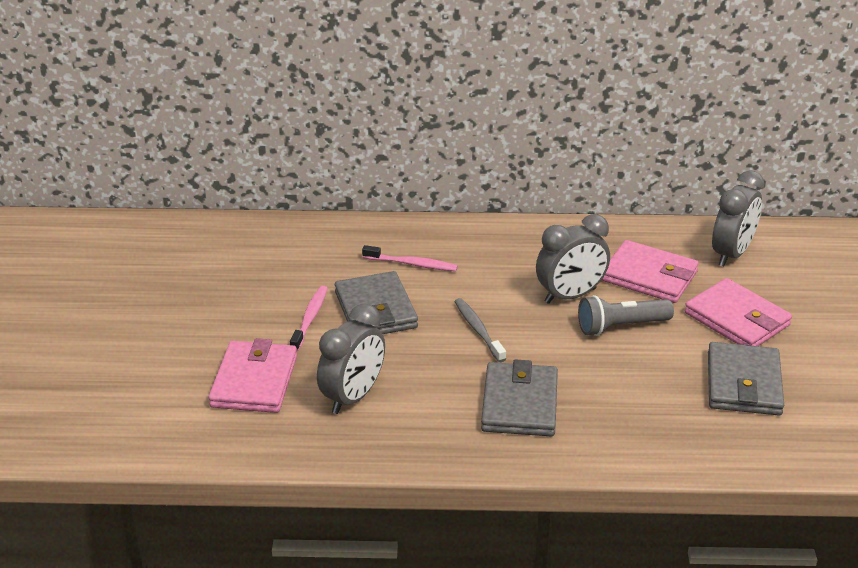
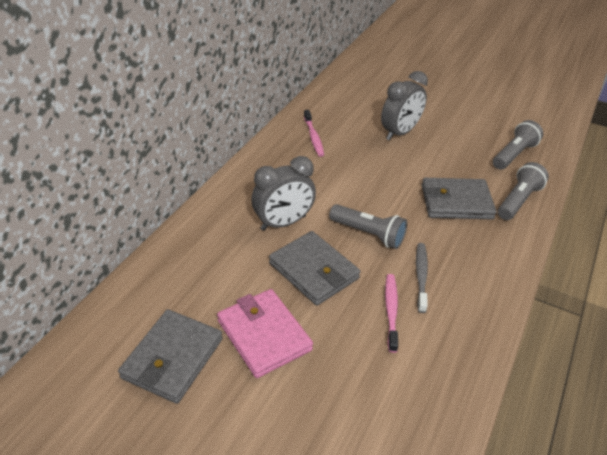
grey clock: [317,304,385,414] [536,214,610,304] [712,170,764,266] = 3 -> [251,156,316,230] [381,71,428,140] = 2
grey flashlight: [578,295,674,336] = 1 -> [329,204,407,249] [493,120,543,170] [498,162,549,220] = 3
pink wallet: [208,338,297,413] [602,240,699,303] [685,278,792,346] = 3 -> [217,289,313,378] = 1

